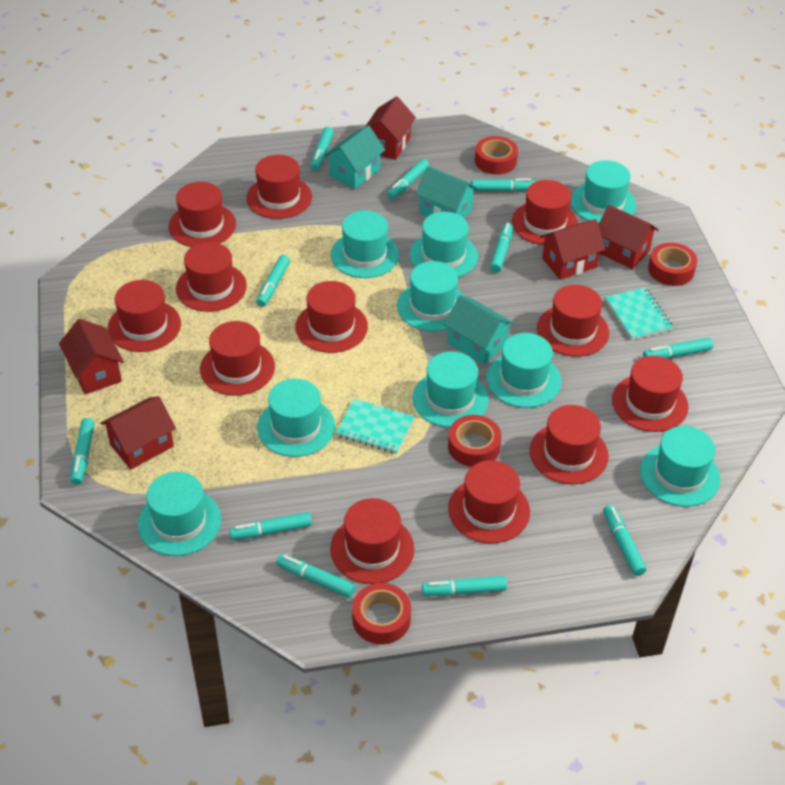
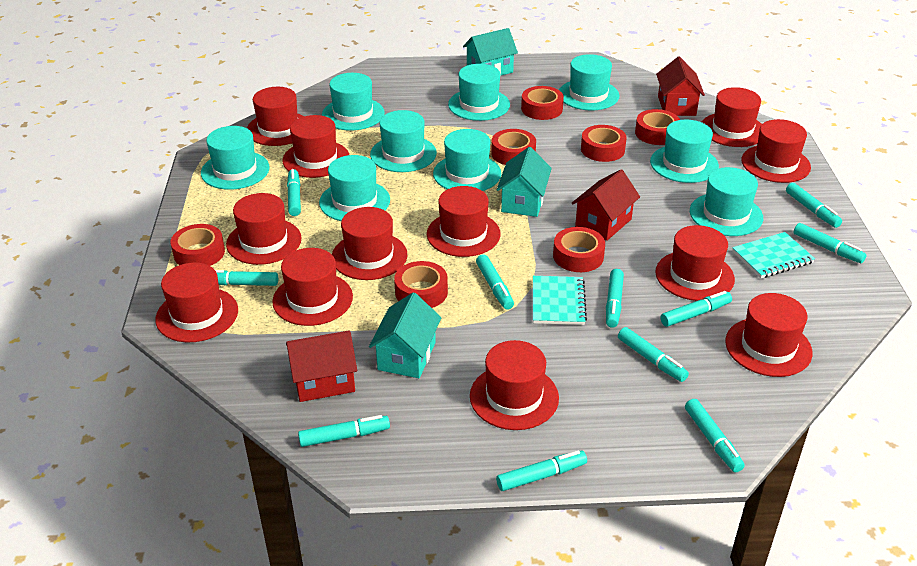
red house: [59,319,124,394] [100,396,176,470] [365,96,416,160] [540,219,606,280] [598,205,659,269] = 5 -> [286,330,357,402] [572,169,640,241] [656,56,705,116] = 3
red tape: [352,583,411,644] [448,415,501,467] [475,136,518,174] [648,243,697,286] = 4 -> [171,224,225,266] [394,261,448,308] [491,129,536,165] [521,86,564,120] [553,227,605,272] [581,125,626,162] [635,109,680,145] = 7

